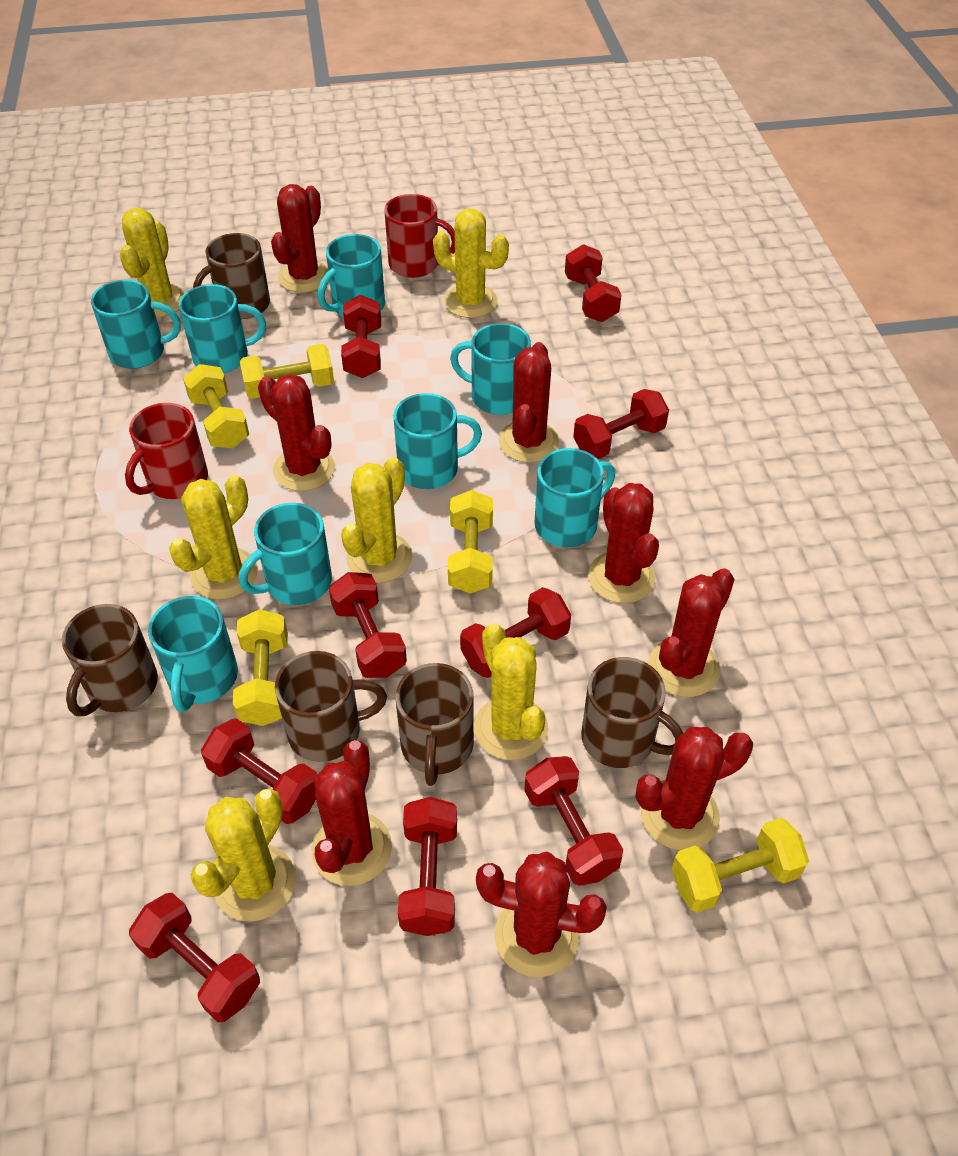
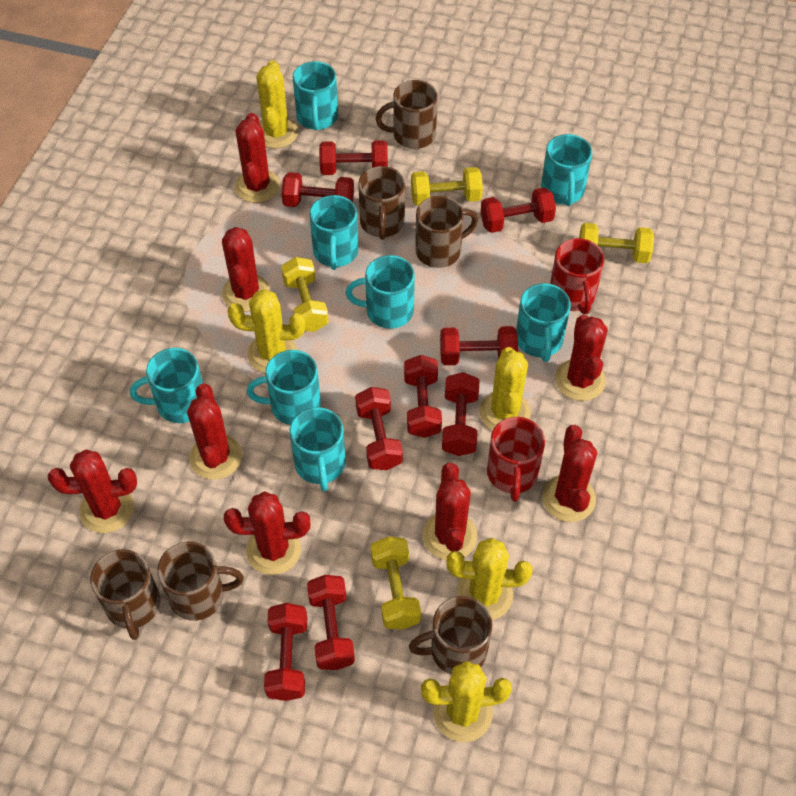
brown mug: [62,604,158,716] [193,233,270,319] [275,651,387,762] [396,663,474,786] [581,657,683,768] = 5 -> [90,549,160,640] [157,541,244,621] [358,166,405,240] [376,80,438,149] [409,596,492,675] [415,196,478,268] = 6
yellow cactus: [120,208,185,318] [169,475,258,599] [190,789,296,922] [341,457,412,583] [433,208,509,318] [474,623,548,760] = 6 -> [227,289,305,373] [256,60,298,148] [421,661,512,742] [447,538,532,620] [479,347,531,431] = 5
yellow dumbbell: [183,364,249,448] [233,609,288,726] [240,344,334,399] [448,490,493,593] [672,818,809,913] = 5 -> [281,257,329,332] [371,537,421,629] [411,167,483,206] [579,223,654,263] = 4

